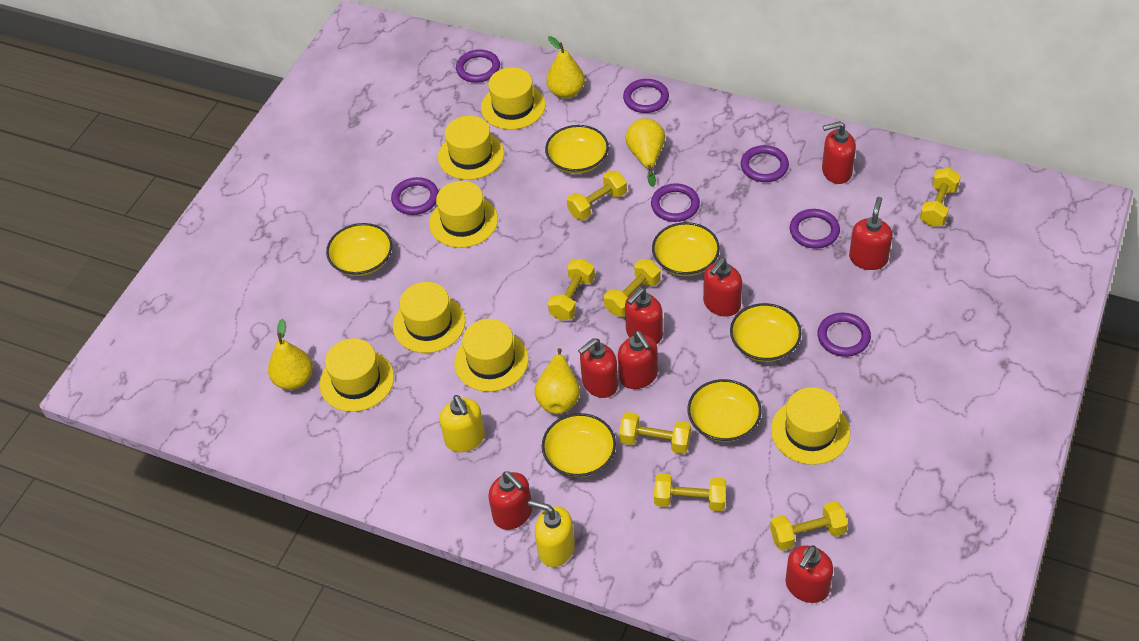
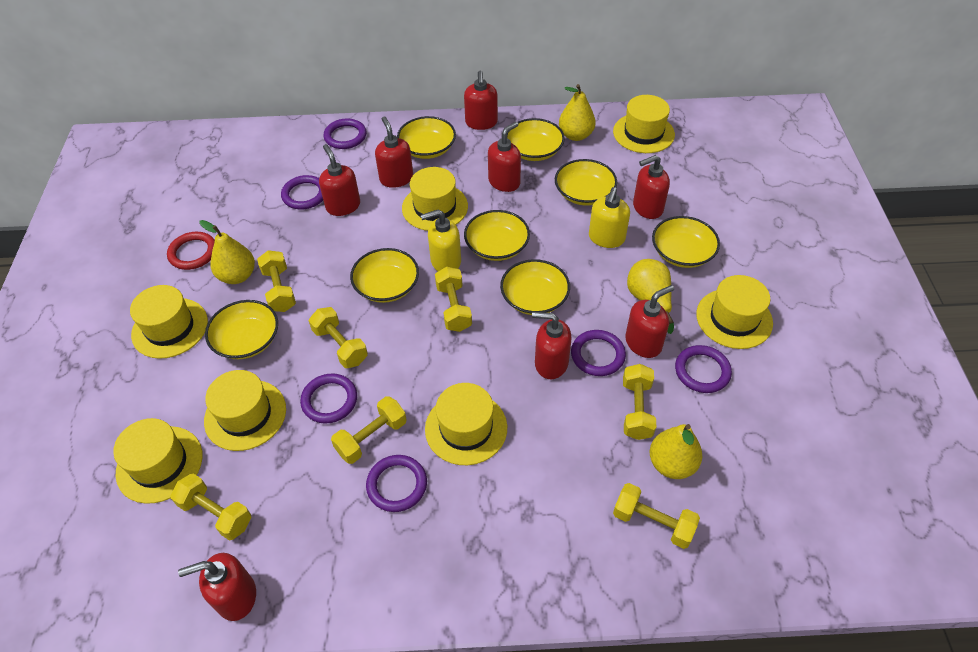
purple ring: [391,177,439,215] [456,50,500,83] [623,79,669,113] [651,183,700,222] [741,145,789,182] [790,209,840,249] [817,313,871,357] = 7 -> [281,175,323,209] [300,373,357,424] [323,118,367,149] [366,455,427,512] [571,330,626,376] [675,345,732,393] = 6
red ring: none = 0 -> [167,232,215,270] = 1
yellow bowl: [326,223,392,276] [542,413,616,477] [545,125,609,174] [652,222,720,276] [688,379,762,442] [730,303,802,362] = 6 -> [205,300,278,359] [350,248,419,303] [397,116,456,159] [464,210,530,261] [500,259,570,315] [507,118,565,161] [555,159,617,205] [652,216,720,268] = 8

